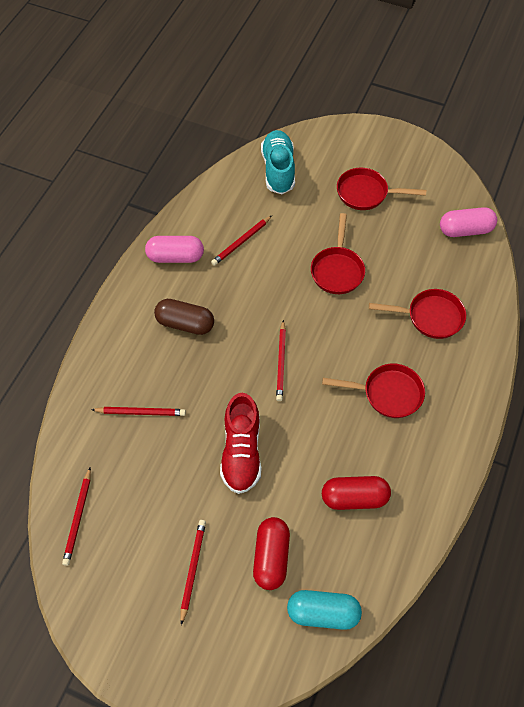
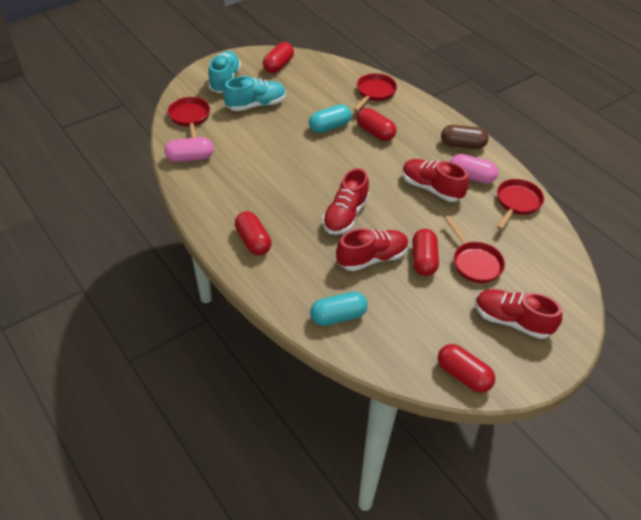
red capsule: [253,517,290,590] [322,476,391,510] = 2 -> [235,211,272,255] [263,42,294,73] [357,108,396,141] [412,229,439,276] [438,344,495,393] = 5
red pencil: [62,468,91,566] [92,407,186,416] [180,520,206,625] [211,216,272,266] [276,320,286,401] = 5 -> none = 0
red shoe: [220,393,261,494] = 1 -> [322,168,369,235] [336,228,409,271] [402,159,469,202] [475,289,562,339] = 4
turquoise capsule: [287,590,362,630] = 1 -> [309,104,351,133] [310,292,368,326] = 2
turquoise shoe: [261,130,295,194] = 1 -> [208,51,241,93] [223,76,286,111] = 2

